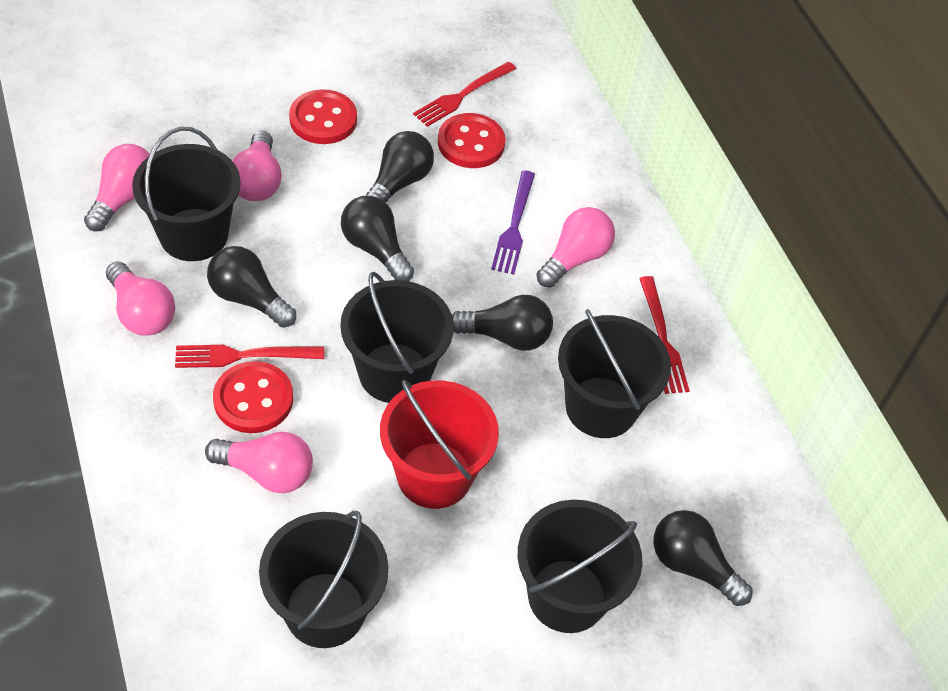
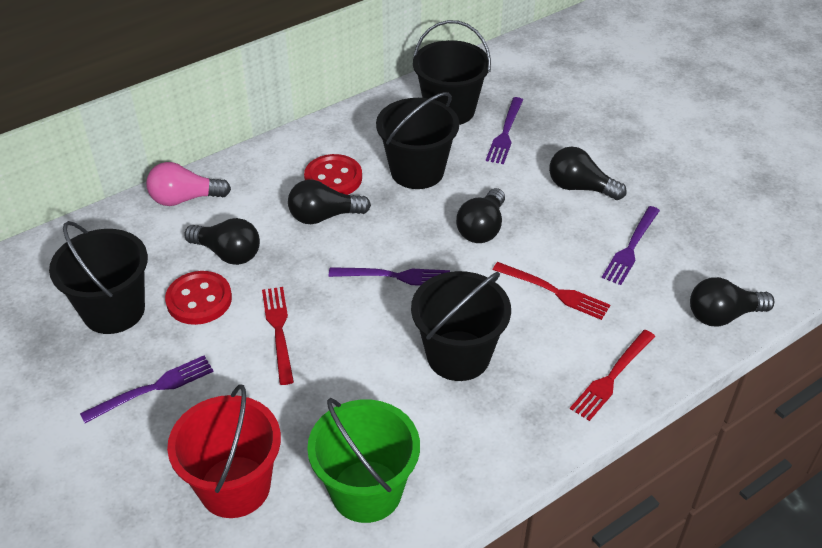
black bucket: [132,127,241,261] [259,511,389,648] [340,272,454,403] [518,500,643,633] [558,309,671,438] = 5 -> [49,221,148,334] [376,92,459,189] [411,271,511,381] [413,20,491,125] = 4
green bucket: none = 0 -> [307,398,420,523] = 1
pink light bulb: [84,144,150,231] [106,262,175,336] [205,432,313,493] [232,131,282,201] [536,207,615,288] = 5 -> [146,162,231,206] = 1
purple fork: [491,171,535,275] = 1 -> [80,356,214,423] [329,267,450,286] [486,97,523,164] [602,206,660,285] = 4
red button: [213,361,293,433] [289,89,357,144] [438,113,505,168] = 3 -> [165,271,232,325] [304,154,362,195] = 2

